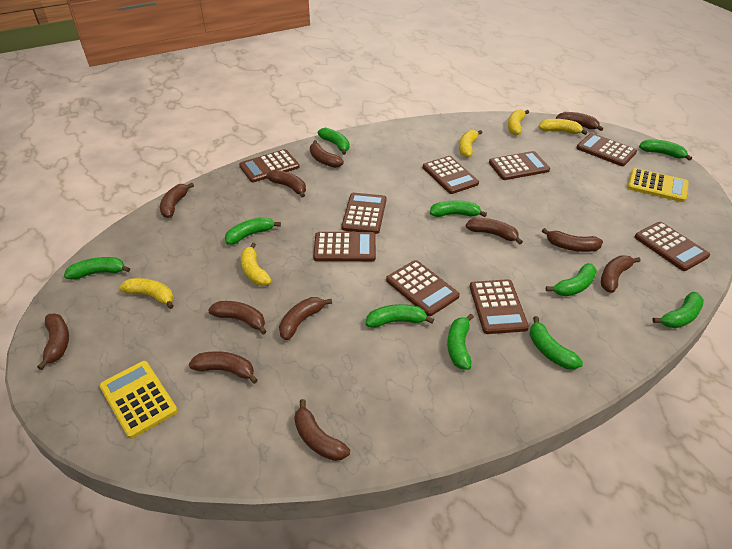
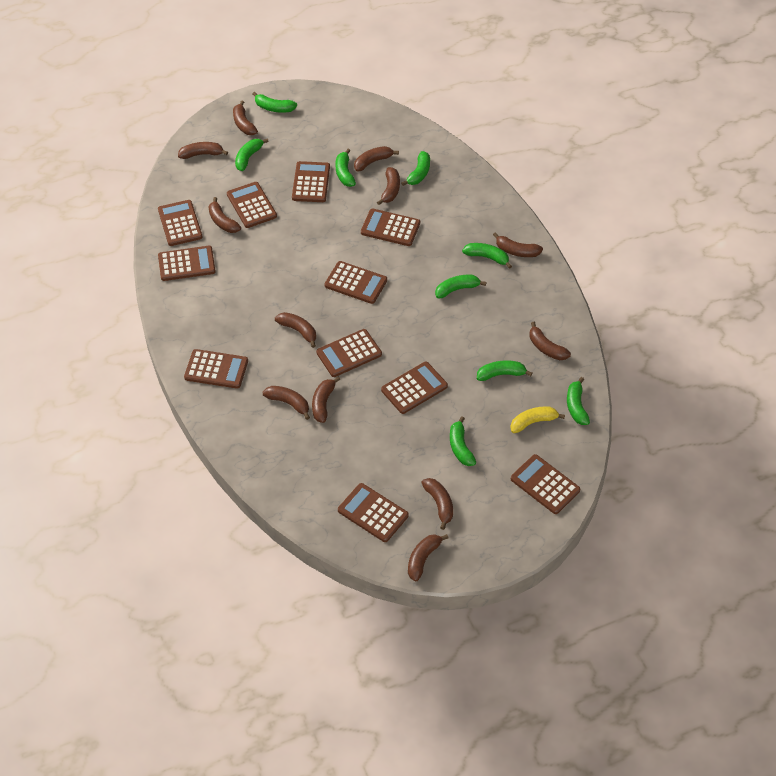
brown calculator: [239,149,300,183] [313,232,376,261] [341,193,386,234] [386,260,460,316] [423,156,479,194] [470,279,529,334] [489,151,550,180] [576,133,637,166] [635,222,710,271] = 9 -> [158,200,203,246] [158,246,216,281] [184,349,248,389] [227,182,277,228] [292,161,330,202] [316,329,382,377] [325,261,387,304] [338,483,409,542] [361,209,420,246] [381,362,448,414] [511,454,580,514] = 11
green banana: [64,257,130,280] [225,217,281,244] [318,128,349,155] [366,304,434,328] [430,200,487,217] [447,314,474,370] [530,316,583,370] [546,263,597,296] [639,139,692,161] [652,292,704,328] = 10 -> [235,138,269,171] [253,92,297,113] [336,149,356,187] [401,151,430,186] [435,275,487,299] [450,416,476,466] [462,243,512,269] [477,360,532,381] [567,377,590,425] = 9
yellow banana: [119,278,174,309] [241,243,272,286] [459,130,483,158] [508,109,529,135] [538,119,588,135] = 5 -> [510,406,565,433] = 1
yellow calculator: [99,361,178,439] [627,168,689,202] = 2 -> none = 0

